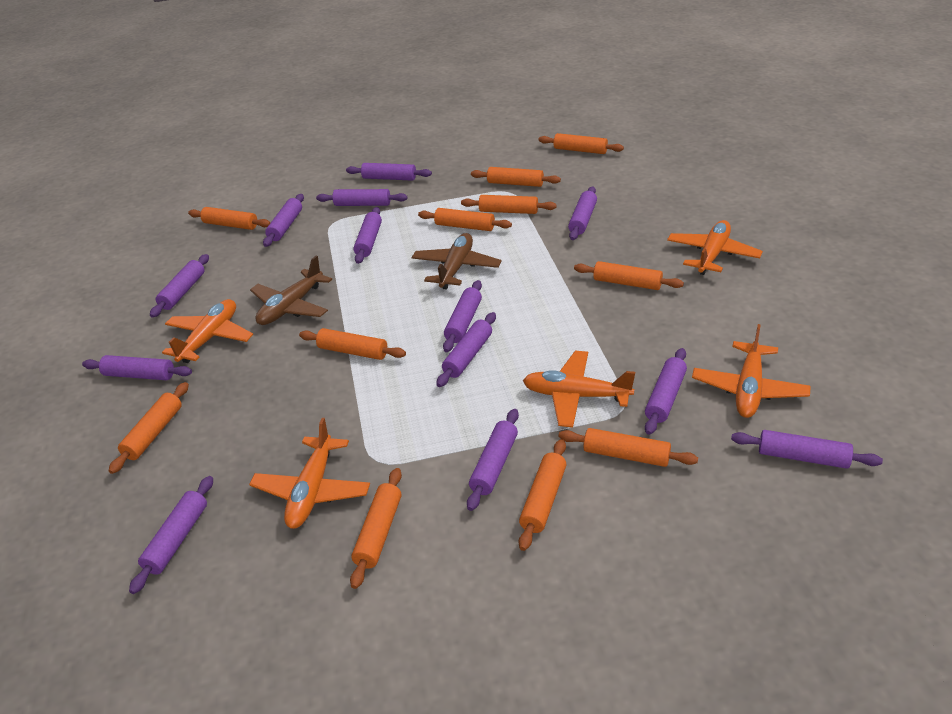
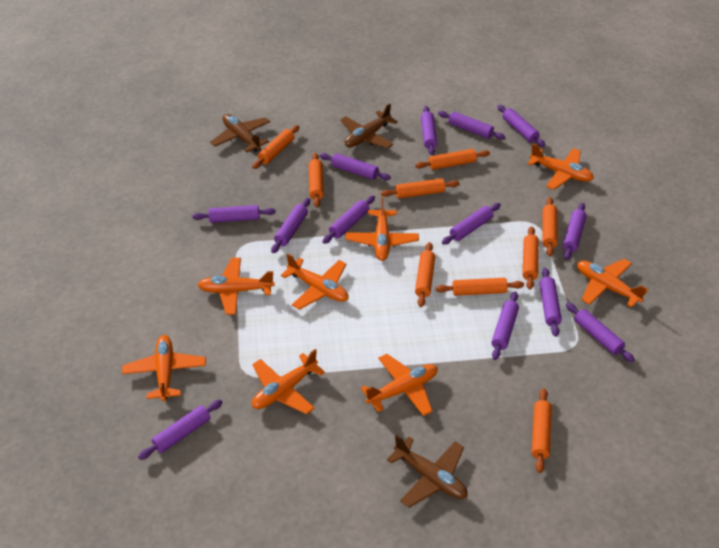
brown plane: [250,256,332,325] [412,233,502,290] = 2 -> [210,114,270,152] [340,104,398,148] [387,434,467,508] = 3
orange plane: [162,299,253,363] [249,418,370,529] [523,351,635,428] [667,220,763,275] [692,324,811,418] = 5 -> [122,335,206,401] [198,258,275,315] [252,349,325,414] [281,253,349,310] [345,197,419,261] [361,354,438,416] [527,144,594,190] [577,259,648,308] = 8
orange rolling pin: [109,382,189,474] [188,207,270,230] [299,328,406,360] [350,468,402,589] [418,208,512,231] [461,195,557,214] [471,167,561,187] [519,439,567,551] [539,133,624,154] [558,428,698,467] [574,261,684,290] = 11 -> [252,125,299,169] [309,153,324,207] [381,178,460,199] [415,149,490,170] [415,242,435,307] [436,278,524,296] [523,227,539,290] [532,388,552,473] [542,197,558,257] = 9

